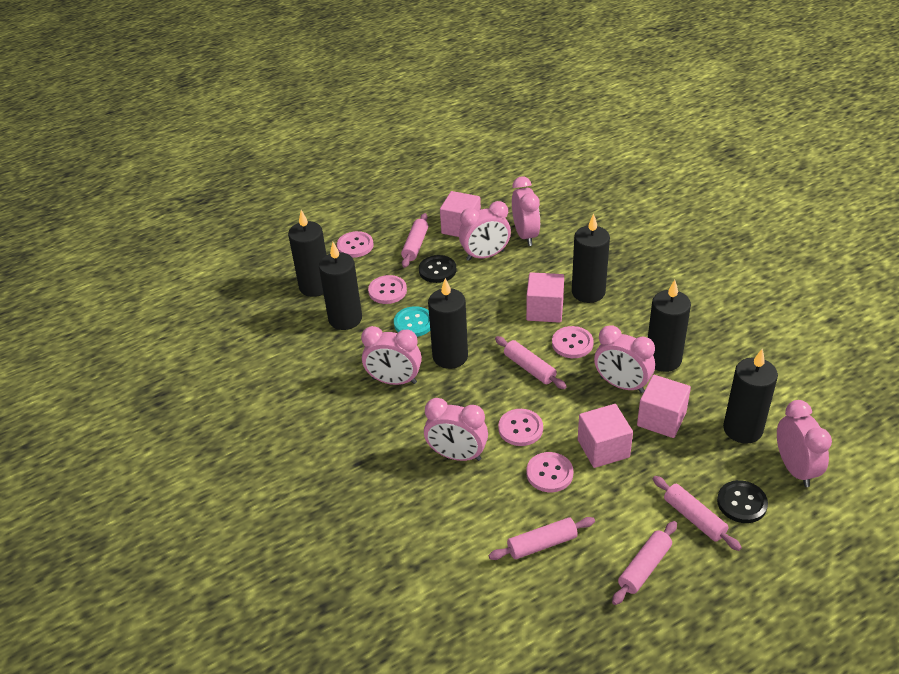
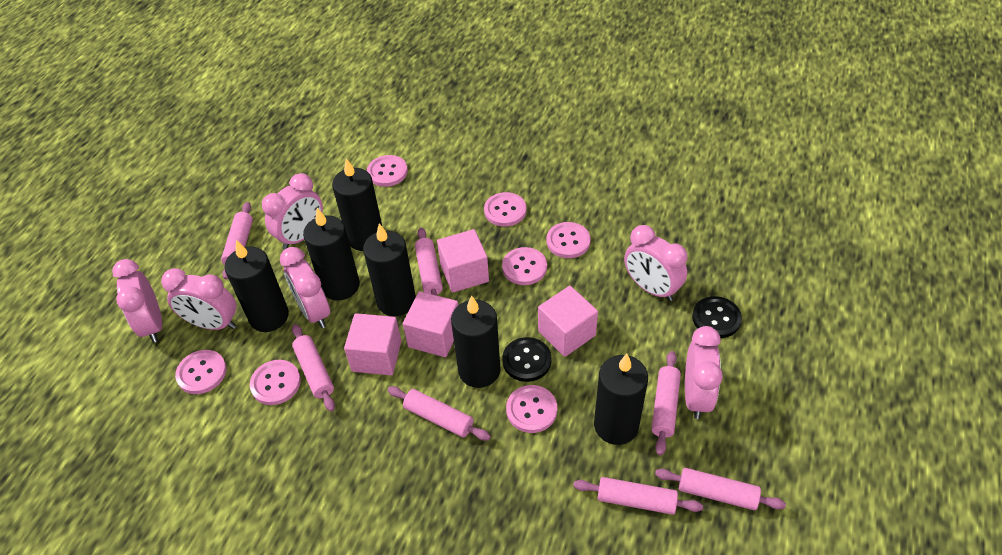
pink button: [337,231,373,258] [368,275,407,304] [498,409,543,446] [527,452,573,492] [552,326,594,358] = 5 -> [175,350,227,394] [250,360,301,405] [367,155,408,187] [484,192,526,227] [502,247,547,285] [506,385,557,433] [546,222,591,258] = 7
pink rolling pin: [401,213,428,268] [489,517,595,560] [495,336,567,389] [612,521,677,605] [653,476,742,551] = 5 -> [221,202,253,280] [292,324,335,412] [388,386,491,441] [415,228,443,296] [573,477,703,515] [651,351,681,456] [655,468,786,510] = 7
turquoise button: [394,306,430,337] = 1 -> none = 0

